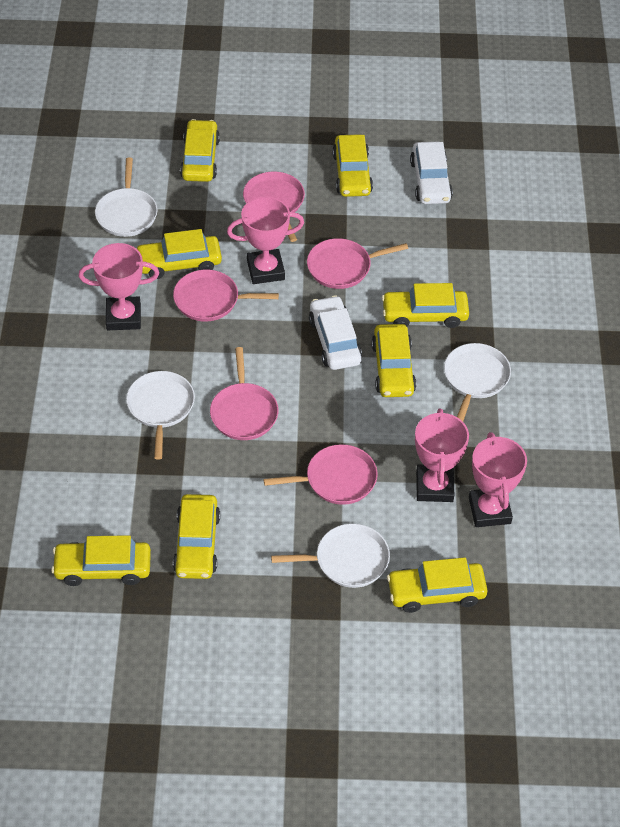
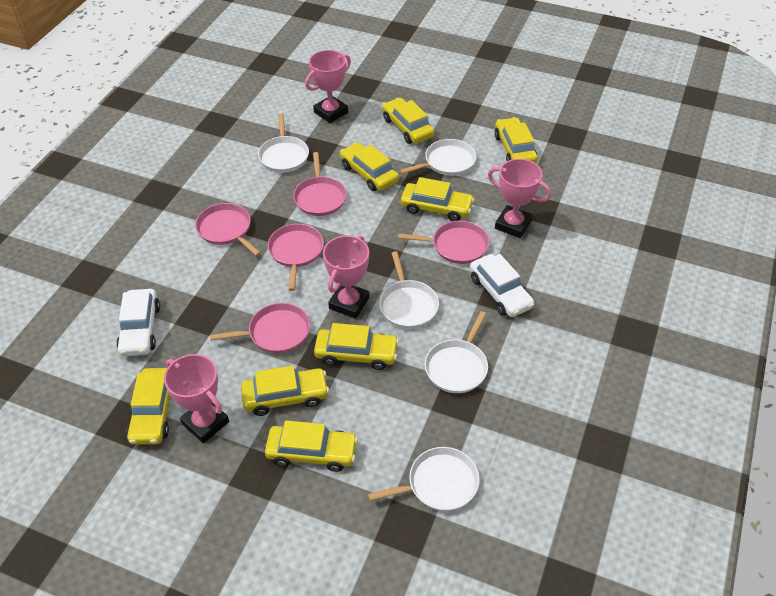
white pan: [95,157,158,237] [126,371,195,460] [271,524,390,588] [444,343,511,421] = 4 -> [258,114,309,173] [368,447,480,511] [379,251,439,329] [399,139,477,176] [425,311,488,393] = 5

